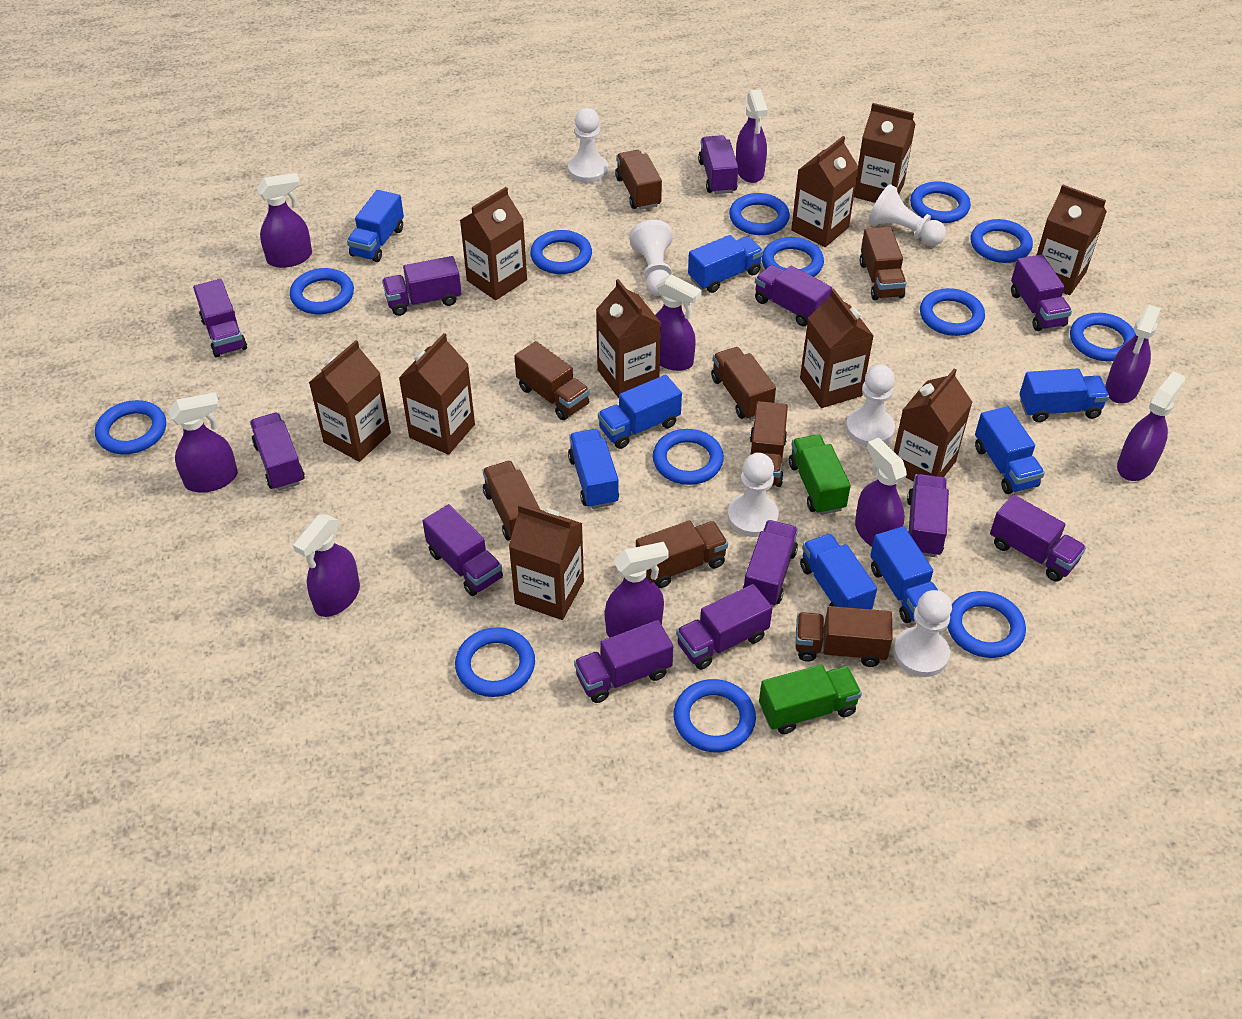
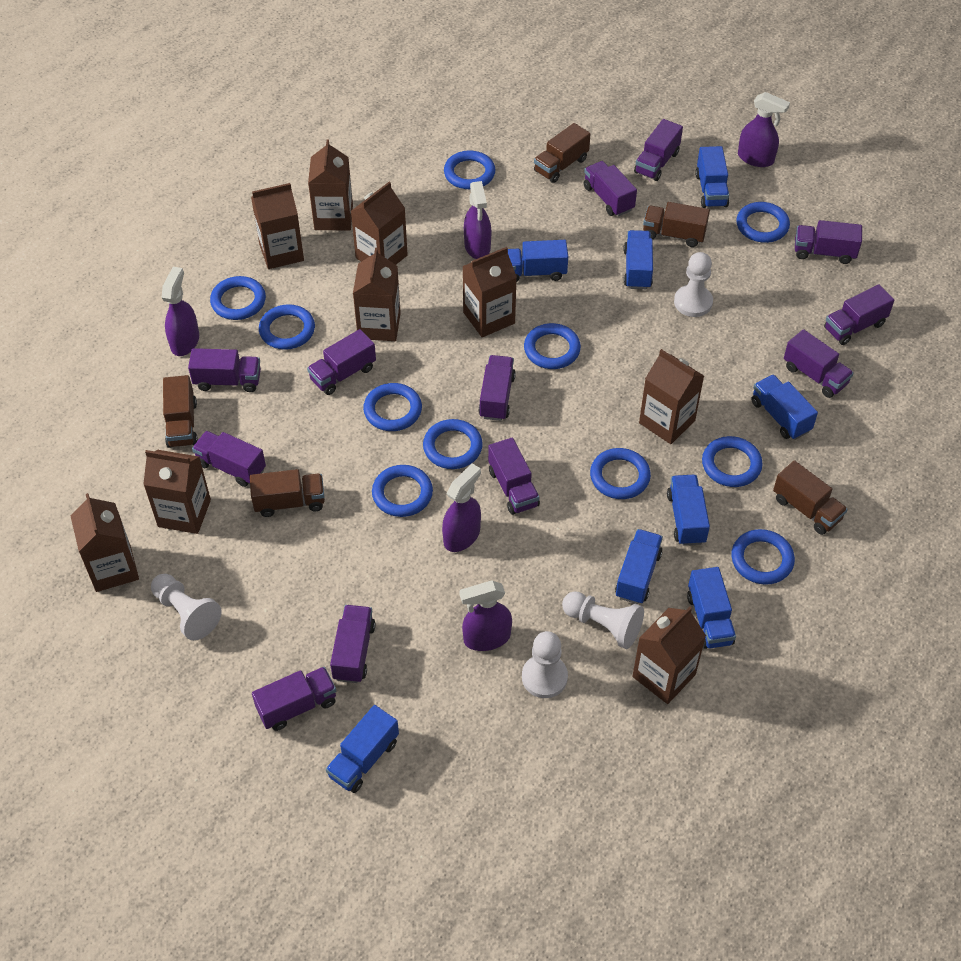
blue ring: [95,400,166,454] [290,268,354,314] [455,627,535,697] [530,230,592,274] [653,429,724,485] [673,679,756,752] [729,193,790,235] [762,237,824,277] [910,181,971,223] [920,288,985,336] [947,591,1026,658] [971,219,1033,263] [1070,313,1136,362] = 13 -> [210,276,266,320] [259,304,315,350] [363,383,422,431] [372,465,433,517] [423,419,483,469] [444,150,495,189] [524,323,581,369] [590,448,651,499] [702,436,763,487] [731,529,795,585] [736,202,790,243] = 11
brown carton: [309,340,391,462] [399,333,475,455] [460,187,527,300] [509,504,584,620] [596,279,661,398] [791,136,859,247] [800,289,874,408] [854,103,916,203] [894,368,972,481] [1037,185,1107,295] = 10 -> [71,493,139,592] [143,450,211,534] [251,183,304,269] [308,139,353,230] [351,182,408,265] [353,248,401,341] [462,247,517,337] [632,606,706,704] [639,349,704,444] = 9
brown truck: [483,461,540,541] [514,341,590,420] [615,150,662,210] [636,520,728,588] [711,347,776,420] [750,401,788,487] [796,606,893,667] [860,227,906,300] = 8 -> [163,375,198,448] [250,469,325,517] [534,123,590,183] [643,202,710,247] [773,460,848,535] = 5
green truck: [759,665,862,734] [789,434,851,515] = 2 -> none = 0
purple spray bottle: [168,392,238,493] [257,173,312,268] [293,515,360,617] [605,542,669,638] [655,275,702,371] [736,89,768,183] [855,438,907,547] [1105,305,1161,403] [1117,371,1185,481] = 9 -> [161,267,199,356] [442,463,481,552] [459,580,512,651] [464,181,491,259] [738,92,790,167] = 5
white pawn: [568,108,608,183] [629,220,673,296] [728,453,779,537] [846,365,895,446] [869,184,946,246] [893,590,952,677] = 6 -> [151,574,222,640] [522,631,568,698] [562,591,644,649] [674,252,713,317] = 4

